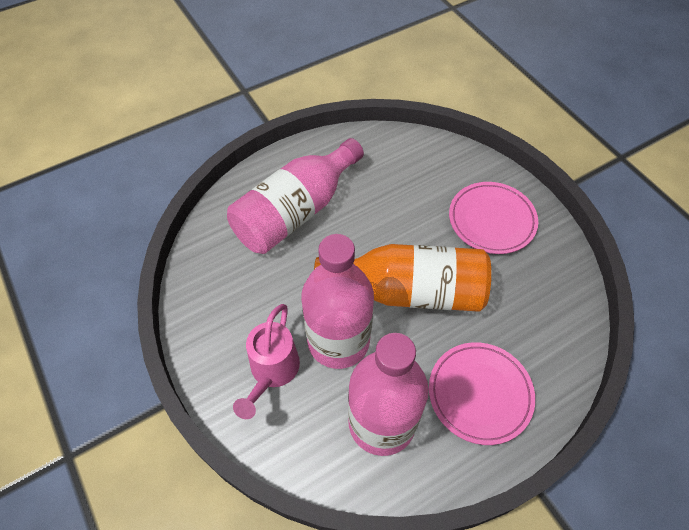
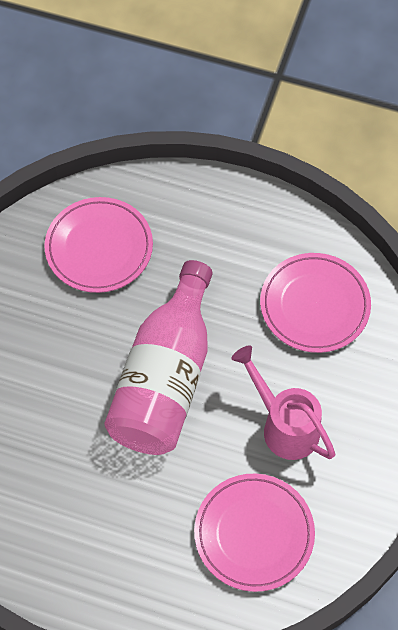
orange bottle: [314,244,491,312] = 1 -> none = 0
pink bottle: [227,138,364,254] [301,234,374,369] [348,333,429,456] = 3 -> [104,260,212,455] = 1
pink plate: [429,342,535,445] [449,182,538,254] = 2 -> [44,197,153,293] [194,474,315,592] [260,253,371,353] = 3

